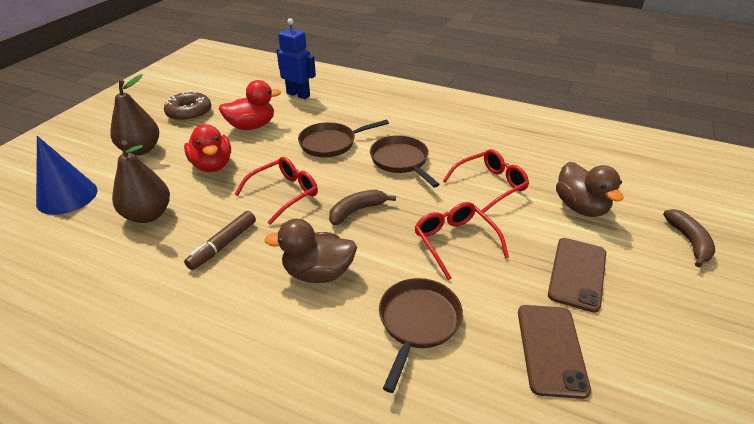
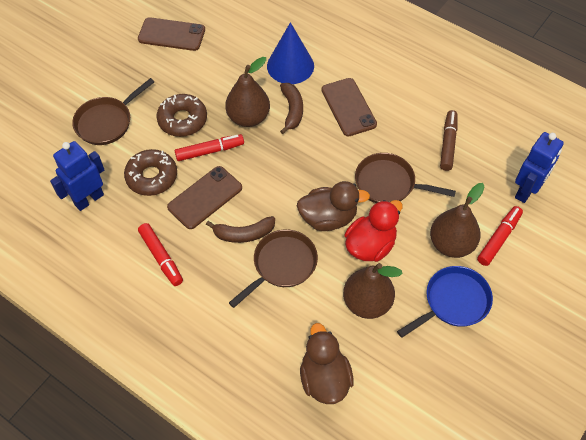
blue pan: none = 0 -> [397,266,493,338] = 1
blue robot: [277,18,316,99] = 1 -> [50,141,104,211] [515,132,564,203] = 2
brown donut: [164,90,211,122] = 1 -> [124,149,177,196] [157,94,207,137] = 2
brown pear: [110,74,159,155] [112,140,170,223] = 2 -> [225,57,270,127] [343,263,403,319] [430,183,484,258] = 3
brown phone: [518,305,591,399] [548,238,606,313] = 2 -> [138,17,205,51] [167,166,242,229] [322,78,377,136] = 3
red duck: [184,124,231,172] [218,80,281,130] = 2 -> [345,200,403,262] = 1
red glasses: [235,157,318,225] [415,202,509,280] [443,149,529,213] = 3 -> none = 0
red marker: none = 0 -> [138,223,183,286] [175,134,244,161] [477,206,523,266] = 3

